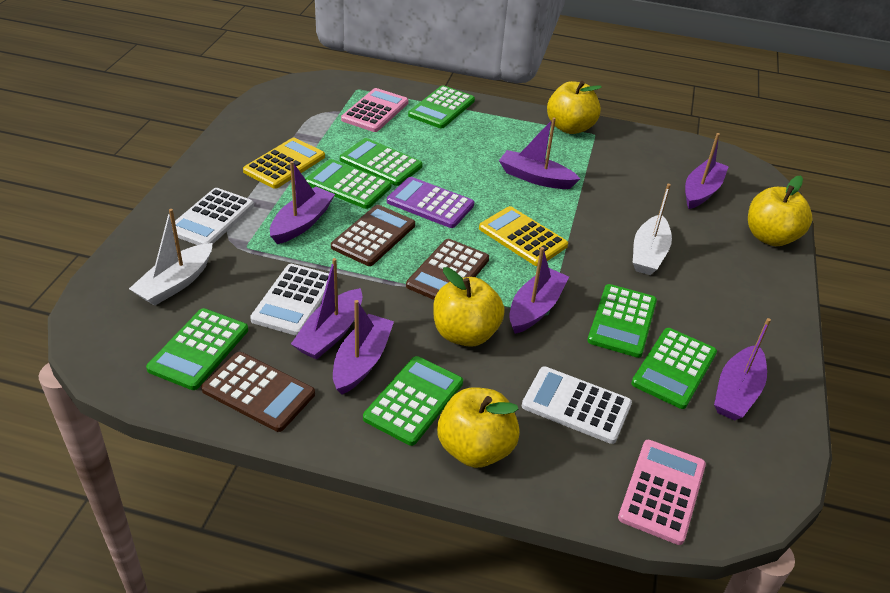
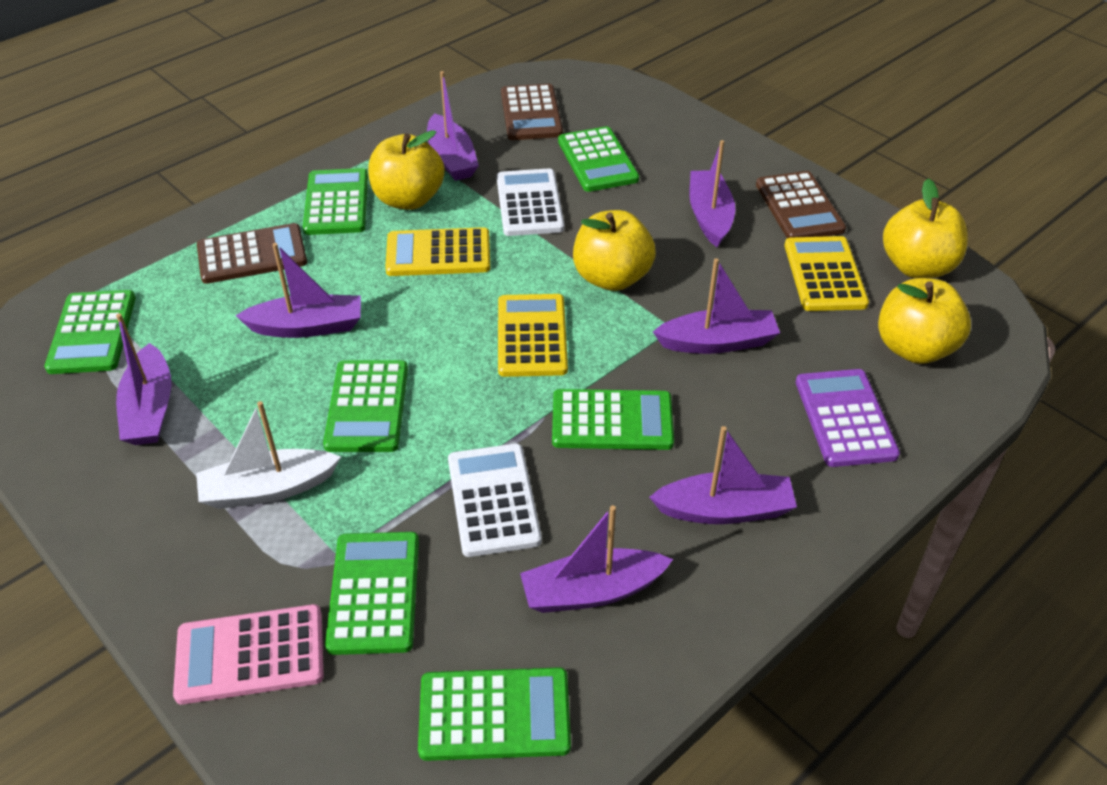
pink calculator: [341,88,408,132] [618,440,706,545] = 2 -> [173,604,324,704] = 1
white boat: [129,209,212,306] [633,184,672,275] = 2 -> [196,401,341,509] = 1
white calculator: [172,188,254,245] [250,264,329,336] [522,366,632,444] = 3 -> [448,444,542,557] [497,168,564,236] = 2
yellow calculator: [243,138,325,189] [479,206,568,266] = 2 -> [385,227,491,276] [498,294,568,377] [785,236,869,311] = 3

